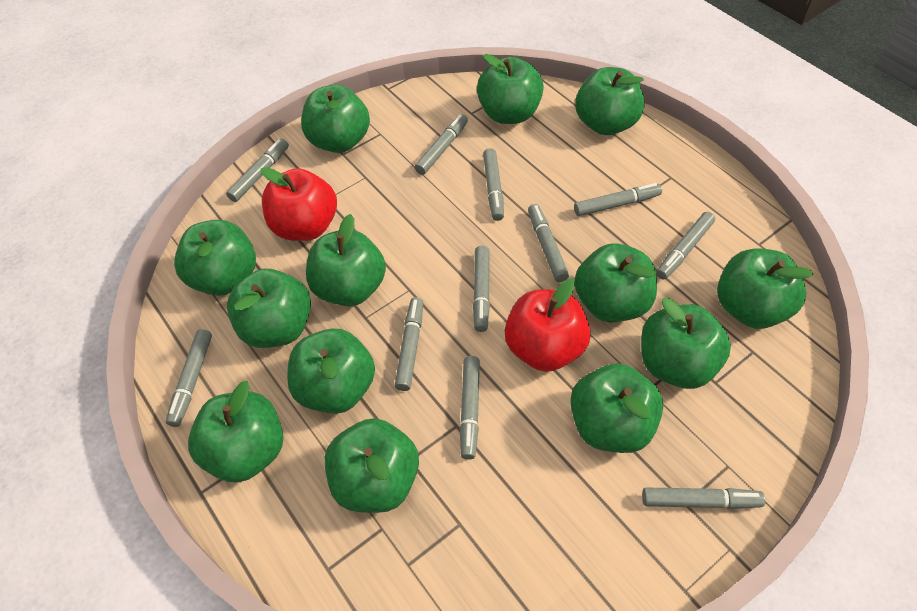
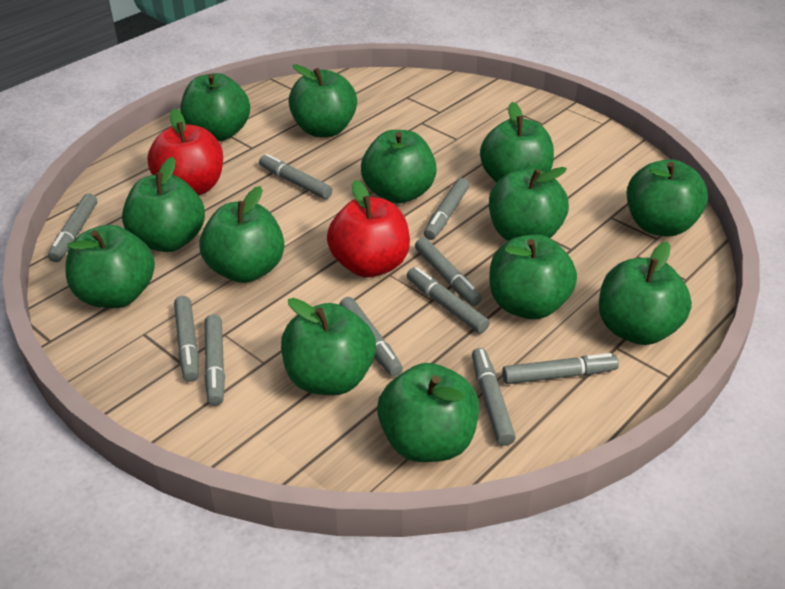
grey marker: [166,329,212,427] [226,139,289,202] [394,297,423,391] [415,114,468,175] [460,356,480,460] [473,245,490,332] [483,148,504,221] [528,204,569,282] [574,183,662,216] [642,487,765,509] [656,212,715,279] = 11 -> [48,194,97,262] [174,296,199,382] [204,315,225,406] [259,154,332,199] [339,297,403,377] [407,267,490,333] [415,237,482,306] [424,178,469,240] [472,348,516,446] [502,353,619,384] = 10

